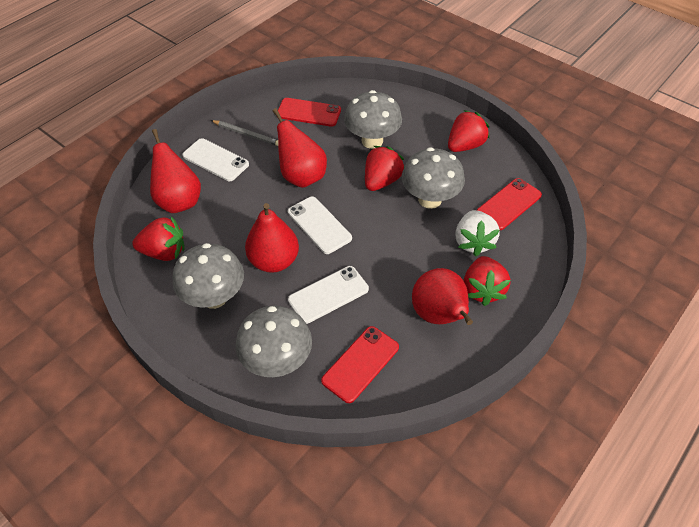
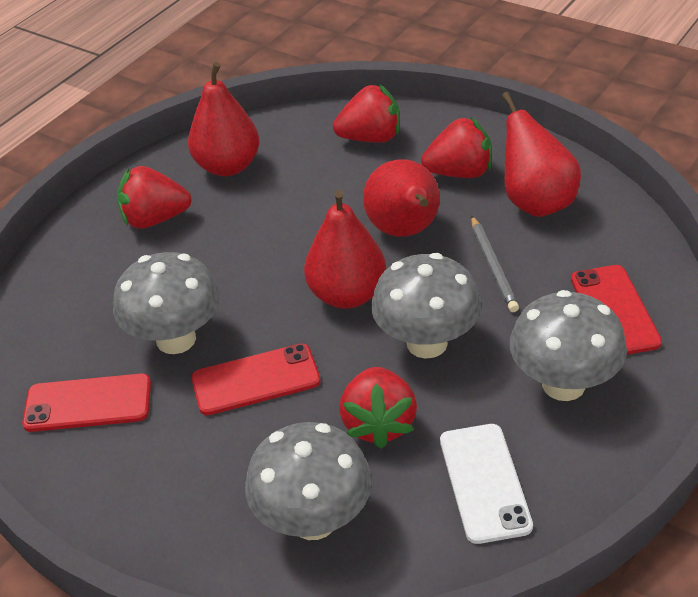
white phone: [182,138,249,181] [288,196,352,254] [288,266,369,324] = 3 -> [440,424,533,544] = 1
white strawberry: [455,210,500,256] = 1 -> none = 0

